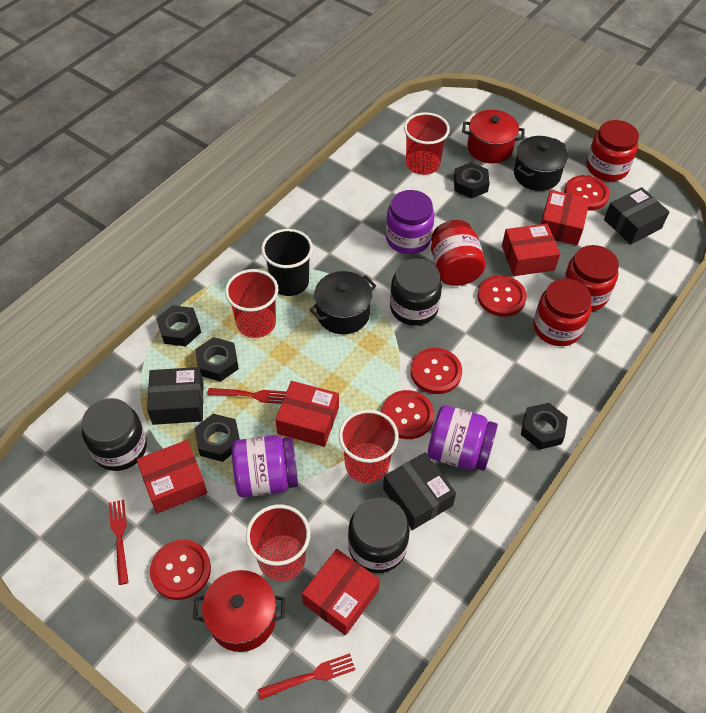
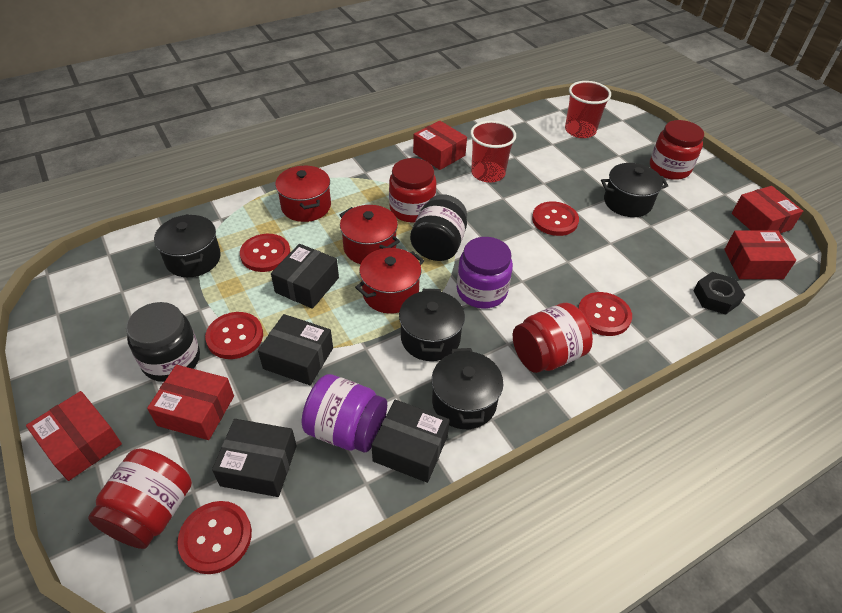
black box: [147,367,203,425] [383,452,456,530] [604,187,669,245] = 3 -> [212,419,297,497] [258,314,333,385] [271,244,339,309] [372,400,449,483] = 4
black cup: [261,229,313,296] = 1 -> none = 0
black jar: [82,398,147,471] [348,497,410,573] [390,258,442,326] = 3 -> [126,302,200,382] [410,195,467,261] = 2
black nut: [156,305,201,346] [194,414,240,462] [195,337,239,382] [454,162,490,198] [521,403,568,450] = 5 -> [693,272,745,315] = 1
black pot: [309,271,376,334] [514,136,568,191] = 2 -> [154,214,221,277] [399,289,465,361] [432,348,503,429] [601,163,668,217] = 4
purple jar: [232,435,298,497] [386,190,435,254] [428,405,498,471] = 3 -> [302,374,387,452] [457,237,513,309] = 2
red cup: [225,269,278,338] [246,505,310,581] [339,410,399,483] [404,112,450,175] = 4 -> [470,121,516,183] [565,81,611,138] = 2
red fork: [109,500,129,585] [208,388,287,404] [258,653,355,700] = 3 -> none = 0
red pot: [193,570,285,652] [462,110,525,163] = 2 -> [275,165,331,222] [340,205,400,264] [355,248,424,314] = 3

